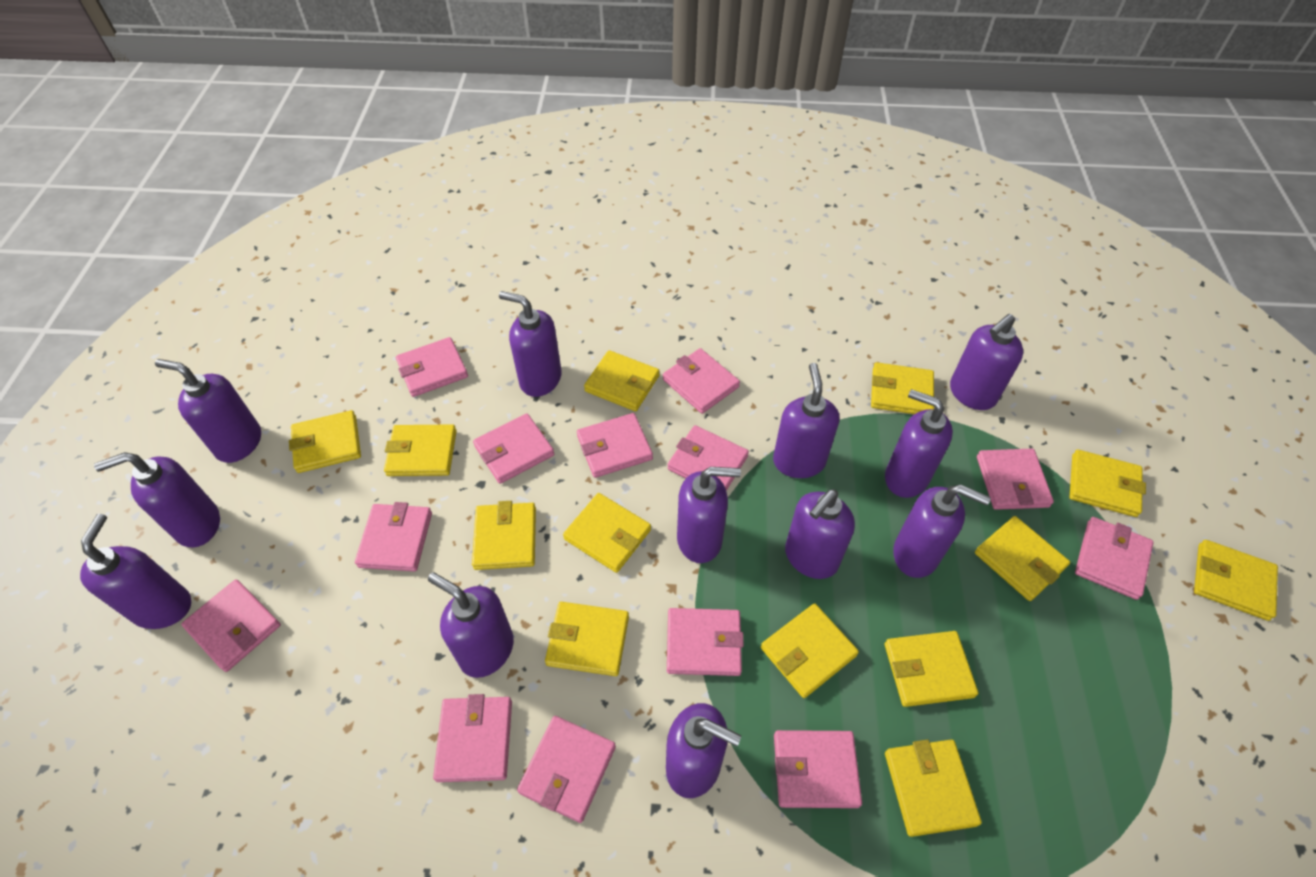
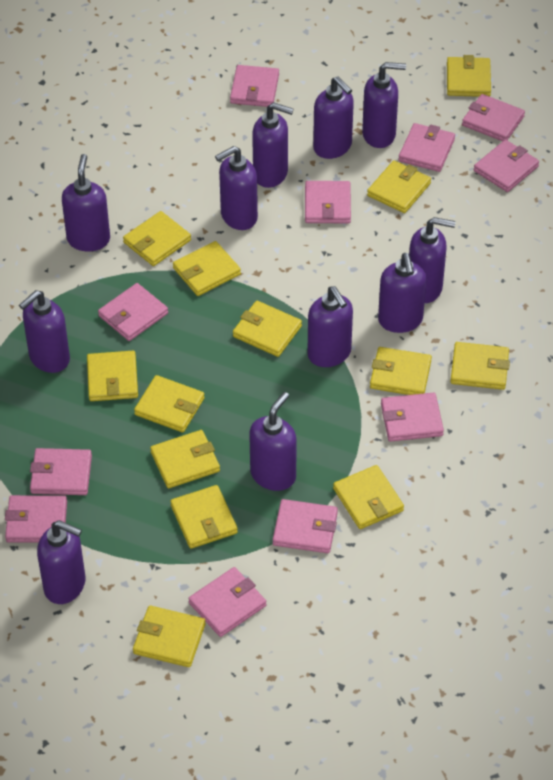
pink wallet: [181,580,281,672] [355,502,432,572] [396,337,468,397] [433,694,512,782] [473,413,554,484] [517,716,616,823] [577,413,653,478] [663,348,740,414] [667,608,744,676] [668,425,749,491] [774,730,862,808] [977,449,1054,510] [1075,517,1154,600] = 13 -> [5,495,67,543] [30,448,92,495] [98,283,168,341] [188,567,266,637] [230,65,279,107] [273,499,338,553] [305,181,351,223] [381,392,444,442] [398,123,455,172] [462,94,525,142] [474,140,539,192] = 11
purple soap dispenser: [80,514,191,629] [94,452,220,548] [155,359,261,463] [428,572,514,678] [499,291,562,397] [666,703,741,798] [677,467,741,563] [773,363,839,478] [785,489,855,579] [885,389,953,498] [893,484,991,578] [950,314,1023,410] = 12 -> [19,290,70,373] [37,520,85,604] [62,154,110,251] [215,146,258,230] [249,392,297,491] [252,102,294,188] [307,286,353,367] [313,77,354,159] [362,62,406,148] [378,253,427,333] [409,217,456,303] = 11

